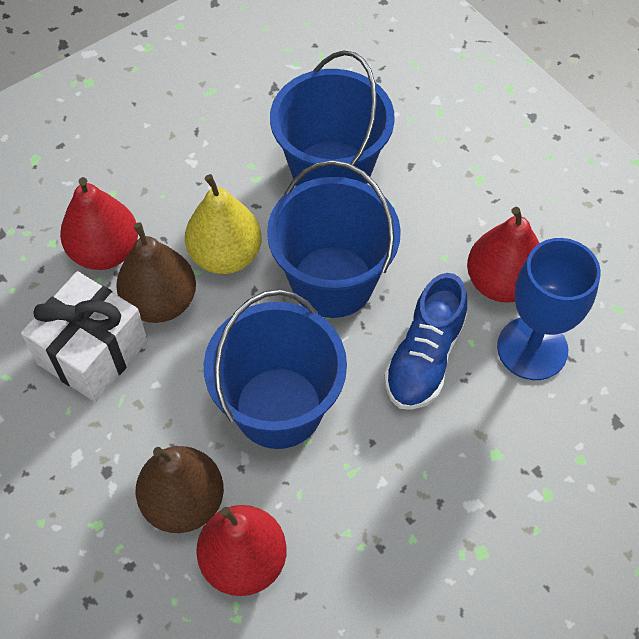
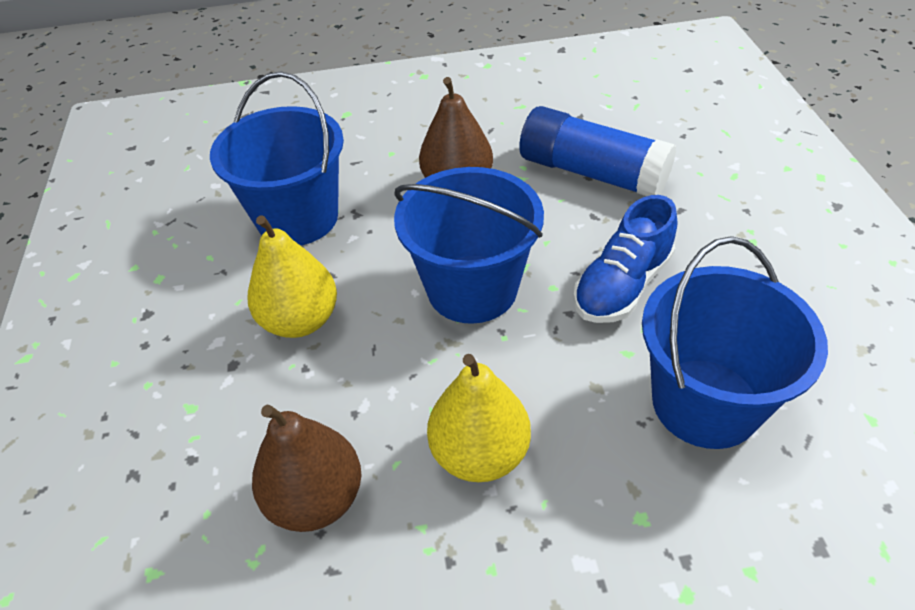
blue glue stick: none = 0 -> [519,106,676,196] = 1
blue goblet: [497,238,601,380] = 1 -> none = 0
red pear: [60,177,138,270] [196,505,287,596] [467,207,539,303] = 3 -> none = 0
white gift: [21,271,148,402] = 1 -> none = 0
yellow pear: [185,174,262,274] = 1 -> [247,215,337,338] [427,354,531,482] = 2

